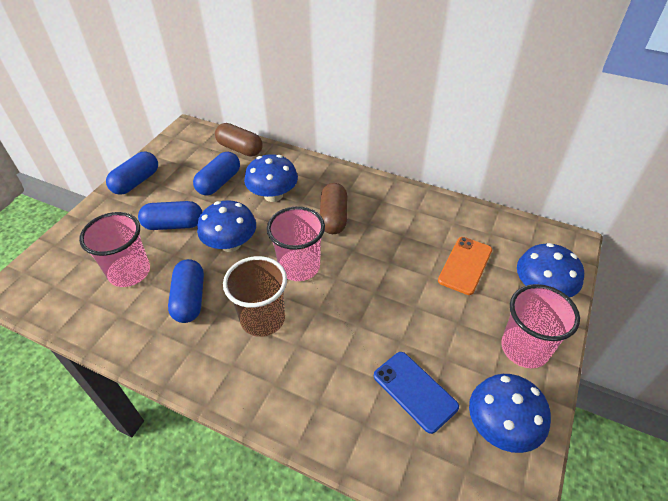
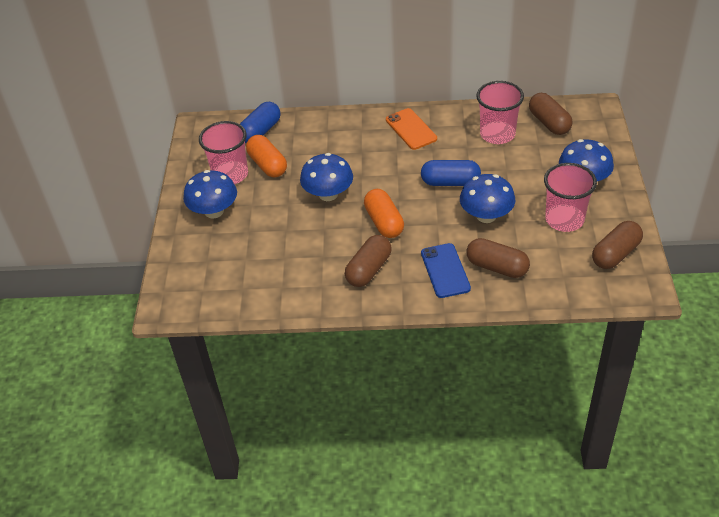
blue capsule: [106,152,158,195] [138,201,202,230] [168,259,204,323] [193,152,240,195] = 4 -> [240,102,281,143] [421,160,481,186] = 2
brown capsule: [215,123,263,157] [320,183,347,234] = 2 -> [345,235,392,287] [467,238,530,278] [529,93,573,135] [592,221,643,269] = 4
brown cup: [223,256,287,337] = 1 -> none = 0
orange capsule: none = 0 -> [246,135,287,177] [364,189,404,238] = 2

